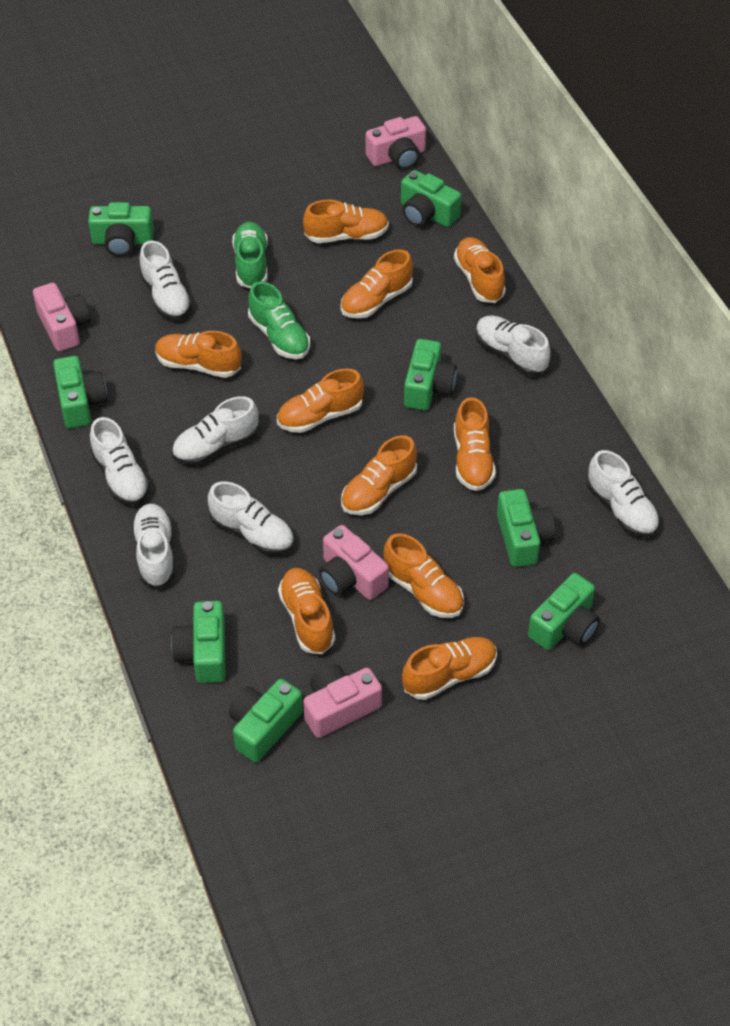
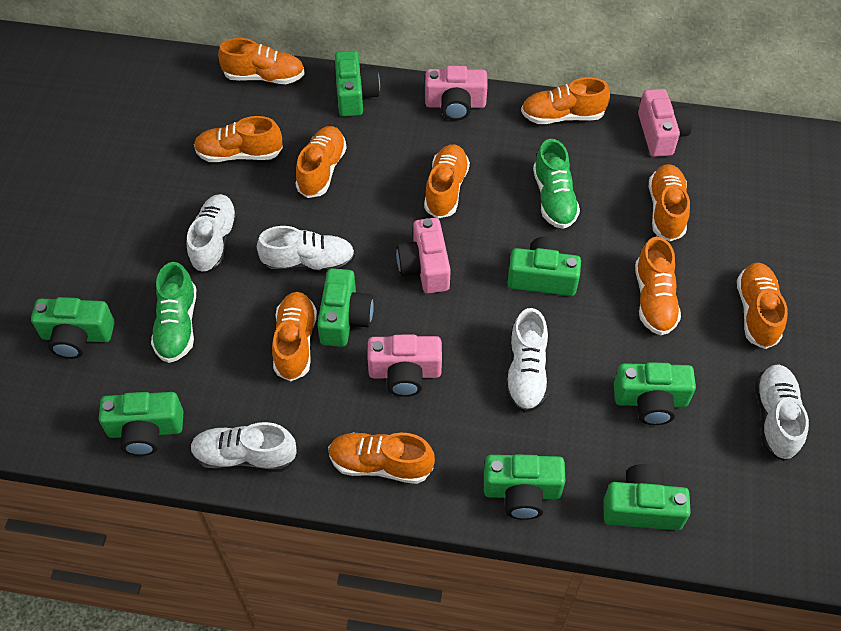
white shoe: [90,417,150,505] [131,504,175,588] [139,241,192,320] [172,396,259,465] [208,482,294,555] [476,315,551,376] [586,450,660,537] = 7 -> [186,194,238,274] [190,422,297,472] [257,226,355,272] [506,308,549,413] [755,364,809,461] = 5

